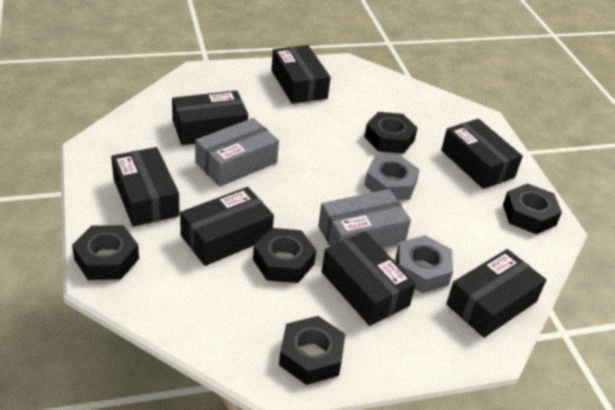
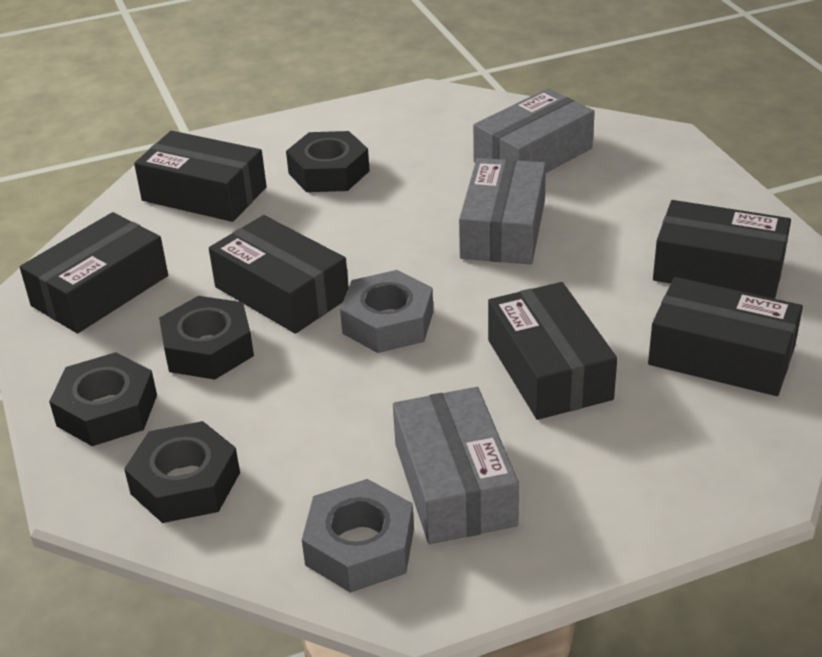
black box: [111,147,180,227] [172,90,248,145] [180,187,274,266] [271,45,331,104] [322,232,416,326] [441,119,523,189] [446,249,546,338] = 7 -> [20,212,168,334] [134,131,267,222] [209,215,349,334] [488,282,617,420] [648,277,803,396] [653,200,791,299] = 6
black nut: [72,225,139,280] [253,228,316,283] [279,316,345,385] [364,112,417,154] [503,183,562,234] = 5 -> [49,352,157,446] [124,421,240,523] [159,296,254,380] [286,131,370,192] = 4
grey box: [195,118,279,187] [318,189,411,248] = 2 -> [393,387,519,544] [459,158,546,264] [473,88,595,173] = 3

